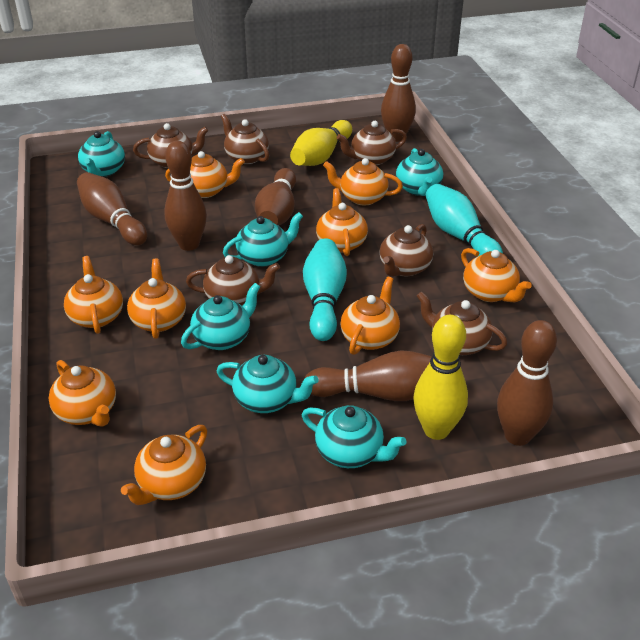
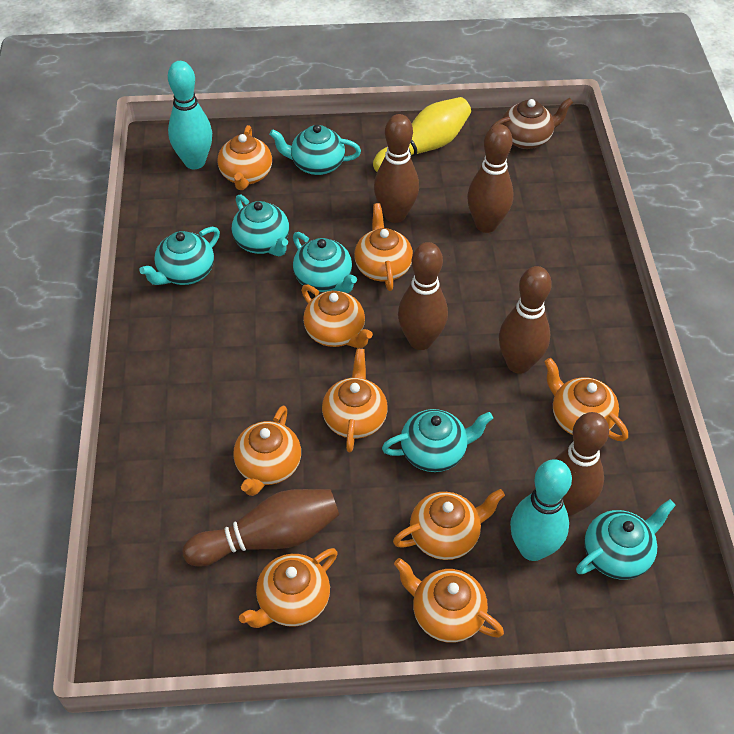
brown teapot: [133,123,208,168] [186,255,280,306] [221,114,269,164] [337,121,407,165] [379,224,433,277] [417,291,507,355] = 6 -> [491,98,573,149] = 1
yellow bowling pin: [290,120,352,166] [413,315,468,440] = 2 -> [373,97,471,172] = 1

